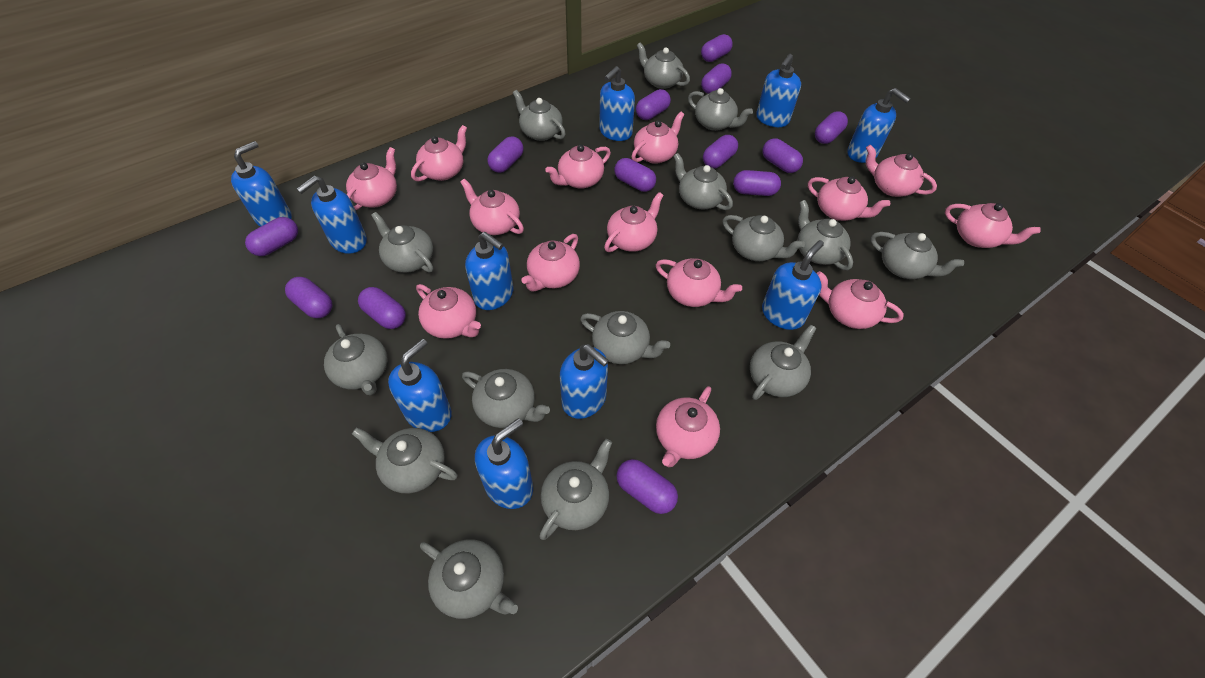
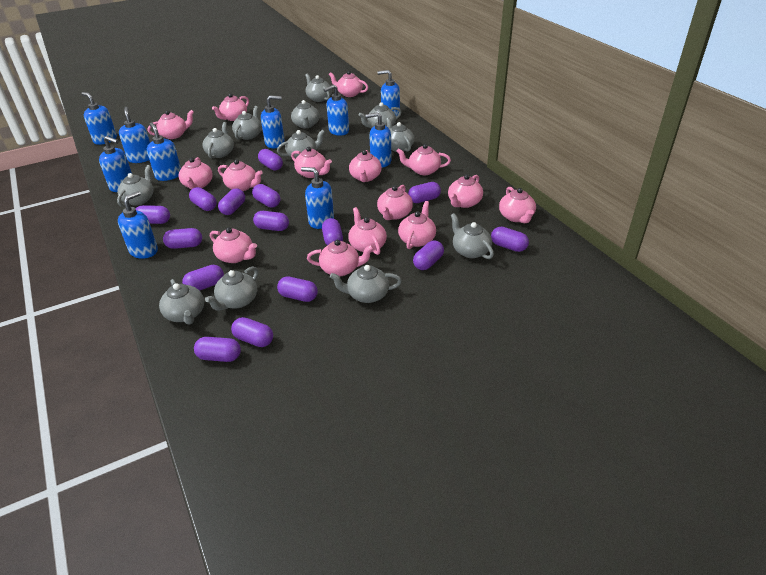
grey teapot: [324,324,388,396] [352,428,458,493] [371,212,433,273] [420,539,518,619] [462,369,550,428] [513,90,566,141] [539,439,612,540] [580,311,670,364] [637,43,690,89] [673,153,733,210] [688,88,753,131] [722,215,805,261] [750,325,817,400] [797,200,853,270] [870,232,964,279] = 15 -> [117,165,154,207] [159,279,204,325] [202,122,234,158] [205,266,258,311] [232,106,262,140] [277,130,325,159] [291,100,319,128] [305,73,332,102] [330,265,402,303] [358,102,401,128] [386,117,414,152] [451,213,494,259] = 12
pink teapot: [346,147,397,210] [411,125,467,182] [416,284,481,339] [460,179,524,235] [521,234,580,291] [545,144,611,189] [604,192,664,252] [631,111,684,164] [656,258,742,307] [656,386,720,467] [808,176,890,221] [816,271,904,329] [866,144,937,197] [945,203,1040,248] = 14 -> [148,110,194,139] [179,157,213,190] [210,227,257,263] [212,93,249,121] [218,160,263,191] [291,147,332,178] [307,240,374,276] [329,71,368,97] [348,207,387,255] [349,150,382,182] [377,185,413,220] [396,144,451,175] [398,201,436,249] [448,174,483,208] [499,187,536,223] = 15
purple capsule: [245,217,298,256] [285,277,333,318] [358,287,406,329] [487,136,524,173] [614,158,656,192] [616,459,678,514] [636,89,671,120] [701,34,733,62] [701,63,732,94] [703,135,738,168] [733,170,781,196] [762,138,803,173] [815,111,848,144] = 13 -> [136,205,170,224] [163,228,202,249] [182,265,224,290] [189,187,217,211] [194,337,241,362] [218,188,245,215] [231,317,273,347] [252,184,280,208] [253,211,289,231] [258,149,283,170] [277,276,318,302] [322,218,343,246] [408,182,441,203] [413,240,444,270] [491,227,529,252] = 15

